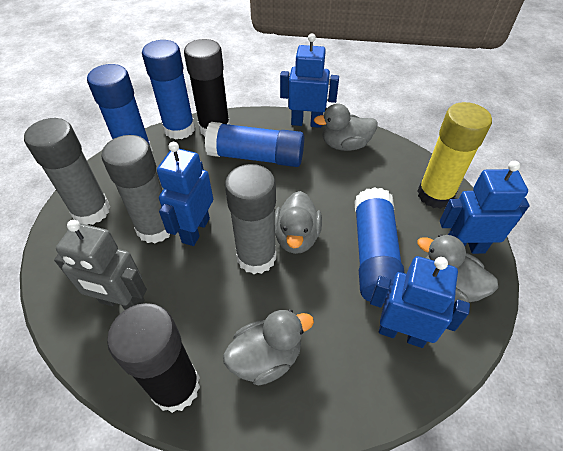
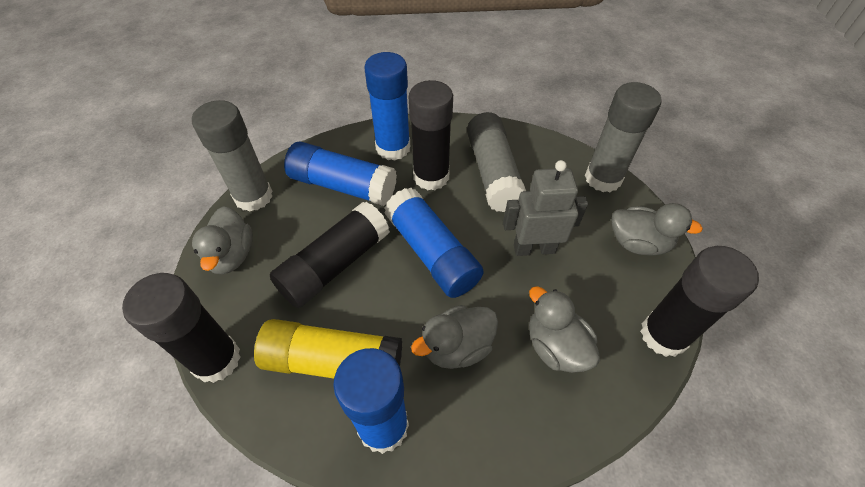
black glue stick: [107,303,200,413] [184,39,230,137] = 2 -> [122,273,241,383] [270,202,390,308] [409,80,453,190] [640,246,759,357] = 4
blue robot: [157,142,213,246] [280,33,339,128] [370,256,470,348] [440,161,530,254] = 4 -> none = 0

